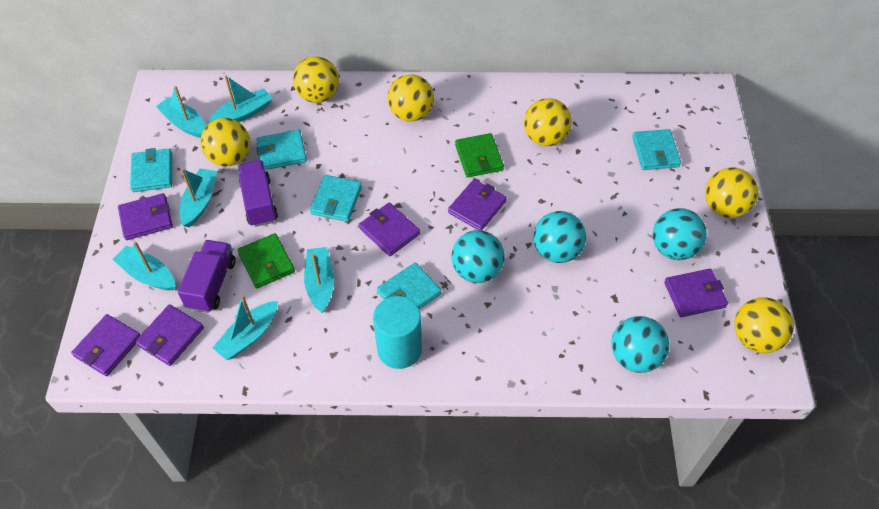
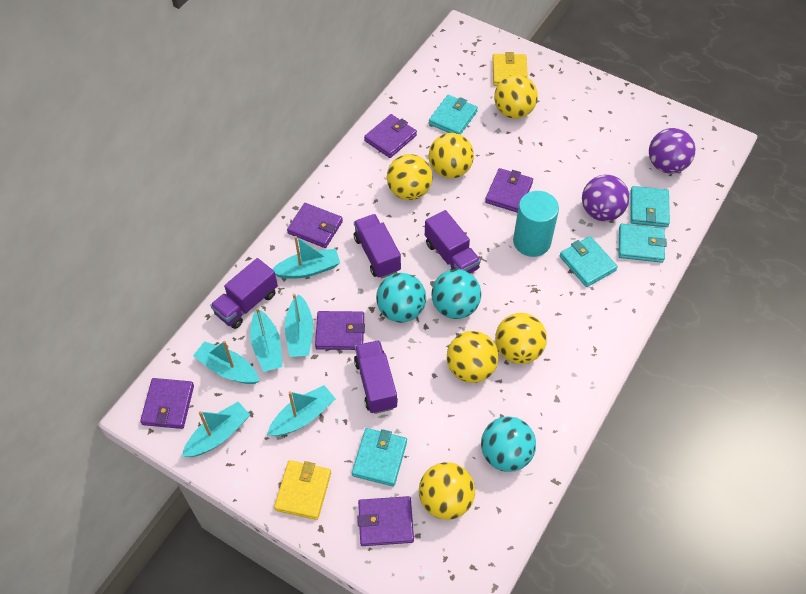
green wallet: [237,233,295,289] [455,133,504,177] = 2 -> none = 0
purple ball: none = 0 -> [582,175,630,221] [649,128,695,174] = 2
purple truck: [178,240,236,313] [238,160,278,227] = 2 -> [210,258,278,329] [354,214,401,279] [354,340,398,414] [425,210,481,274] = 4
turquoise ball: [451,230,505,283] [534,211,586,263] [611,316,669,373] [653,208,707,260] = 4 -> [376,273,426,323] [432,269,481,319] [481,416,536,472] = 3
yellow wallet: none = 0 -> [274,460,331,520] [492,52,528,86] = 2

